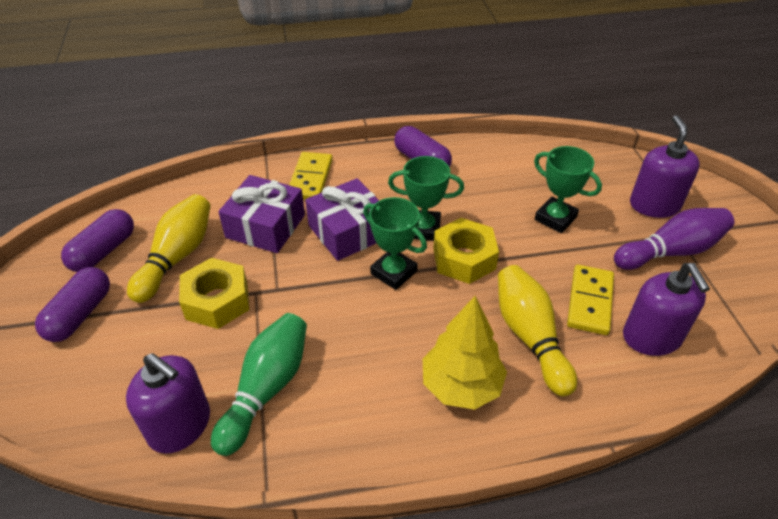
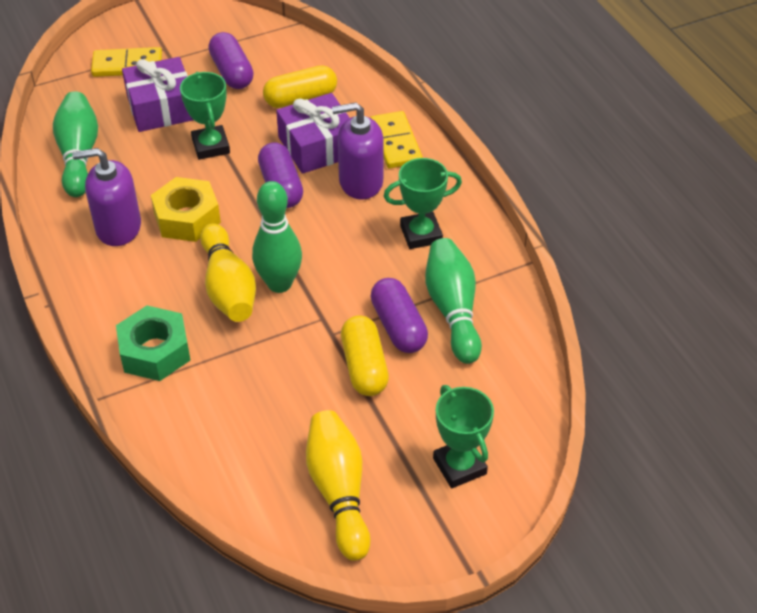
green bowling pin: [211,313,307,456] = 1 -> [53,91,98,197] [252,181,302,293] [425,238,482,364] = 3
green nut: none = 0 -> [116,305,190,381] = 1
purple bowling pin: [614,208,734,270] = 1 -> none = 0
purple soap dispenser: [126,353,210,454] [623,263,710,356] [630,115,700,218] = 3 -> [72,148,141,246] [332,103,384,199] = 2
yellow capsule: none = 0 -> [263,65,337,108] [341,315,389,396] = 2
yellow nut: [179,258,249,329] [433,218,499,284] = 2 -> [151,177,221,242] = 1
yellow tree: [423,296,507,410] = 1 -> none = 0

